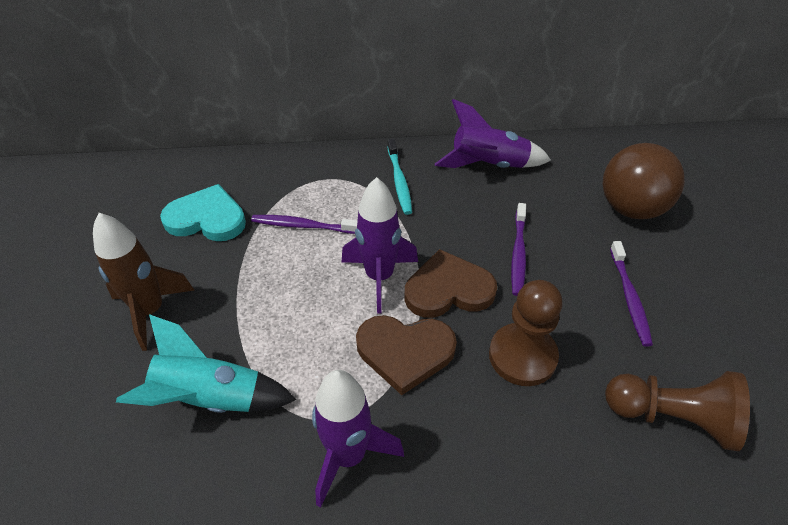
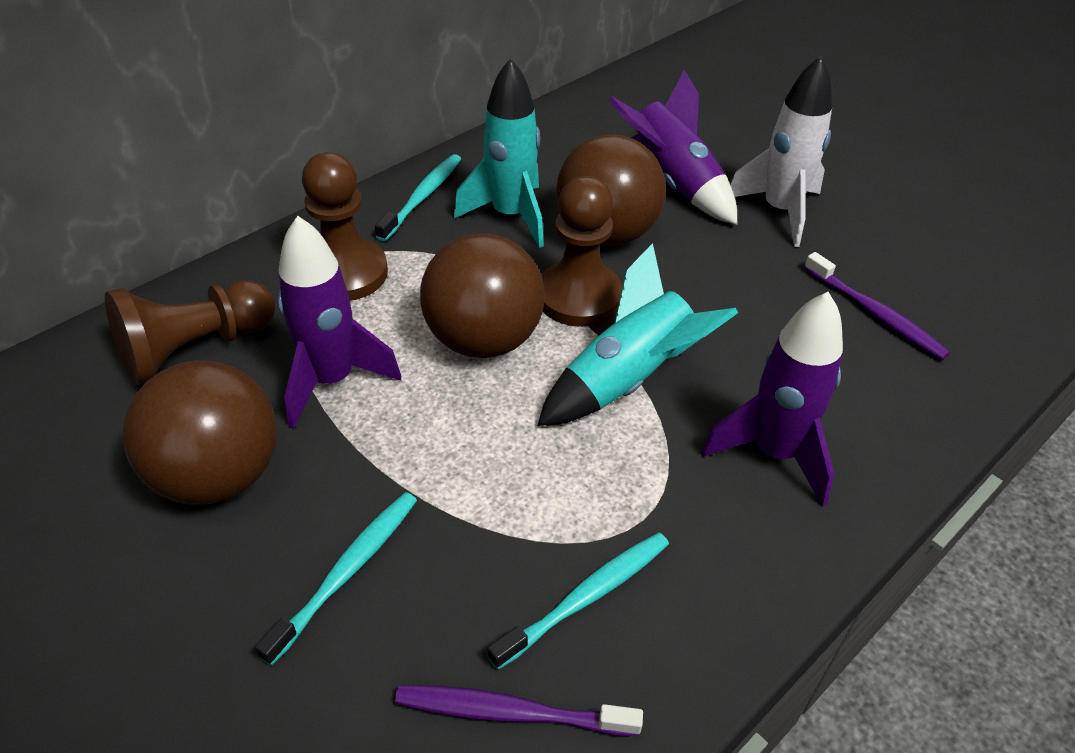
brown ball: [602,143,685,219] = 1 -> [123,360,277,505] [420,233,545,358] [556,134,666,246] = 3
brown heart: [356,315,457,395] [404,249,497,318] = 2 -> none = 0
brown pawn: [489,280,563,386] [605,371,750,451] = 2 -> [105,280,275,385] [302,152,388,301] [541,176,622,327] = 3
brown rocket: [93,213,195,351] = 1 -> none = 0
purple toothbrush: [251,215,358,234] [511,203,526,296] [610,241,653,347] = 3 -> [395,685,643,737] [804,252,950,360] = 2
turquoise heart: [160,184,246,241] = 1 -> none = 0
turquoise rocket: [116,314,296,413] = 1 -> [454,58,544,248] [538,243,738,426] = 2
turquoise toothbrush: [388,139,412,215] = 1 -> [255,492,417,666] [375,154,461,241] [488,532,669,670] = 3
white rocket: none = 0 -> [730,56,832,247] = 1

